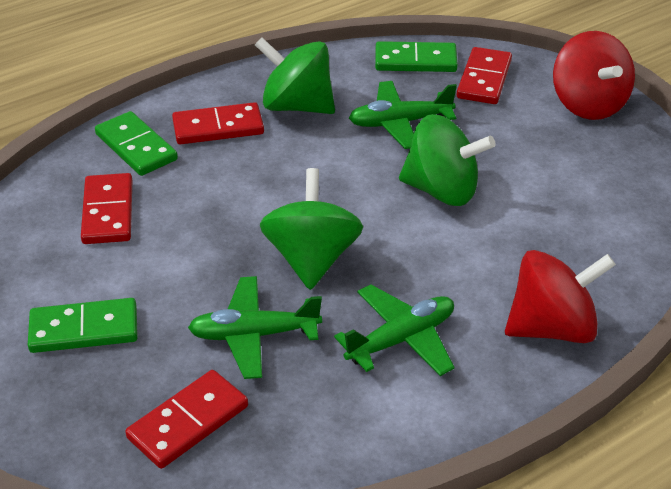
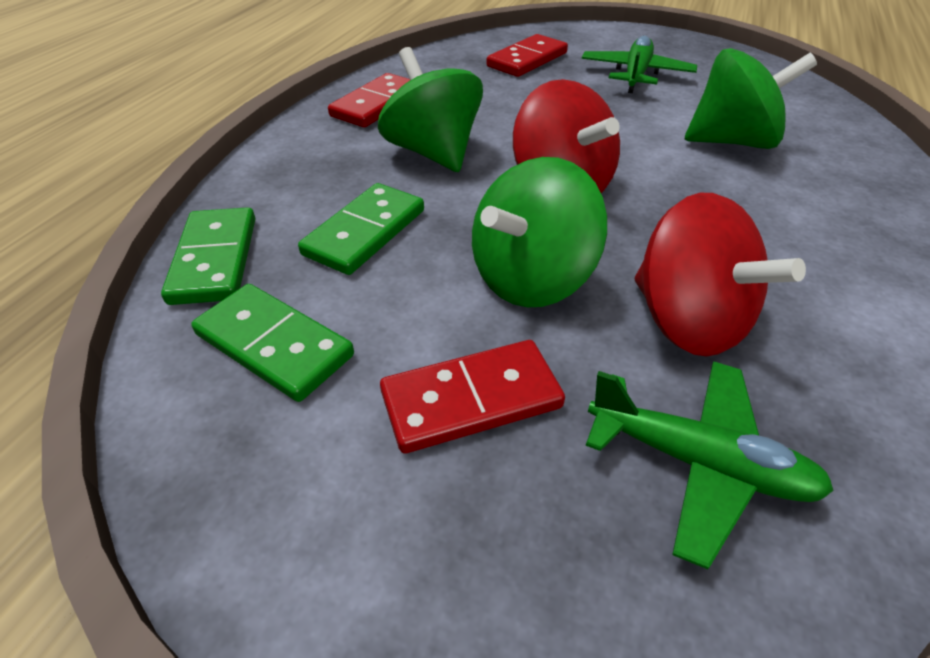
green plane: [188,276,322,379] [334,285,454,376] [349,81,457,149] = 3 -> [582,36,697,93] [586,361,834,569] = 2
red domino: [81,173,133,244] [125,370,248,469] [172,102,264,145] [457,47,512,104] = 4 -> [328,73,410,128] [380,340,565,453] [486,34,568,77] = 3

